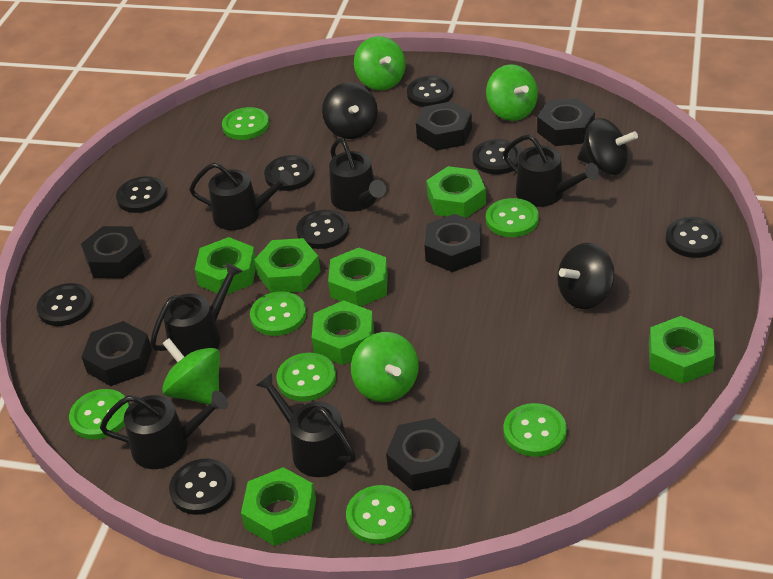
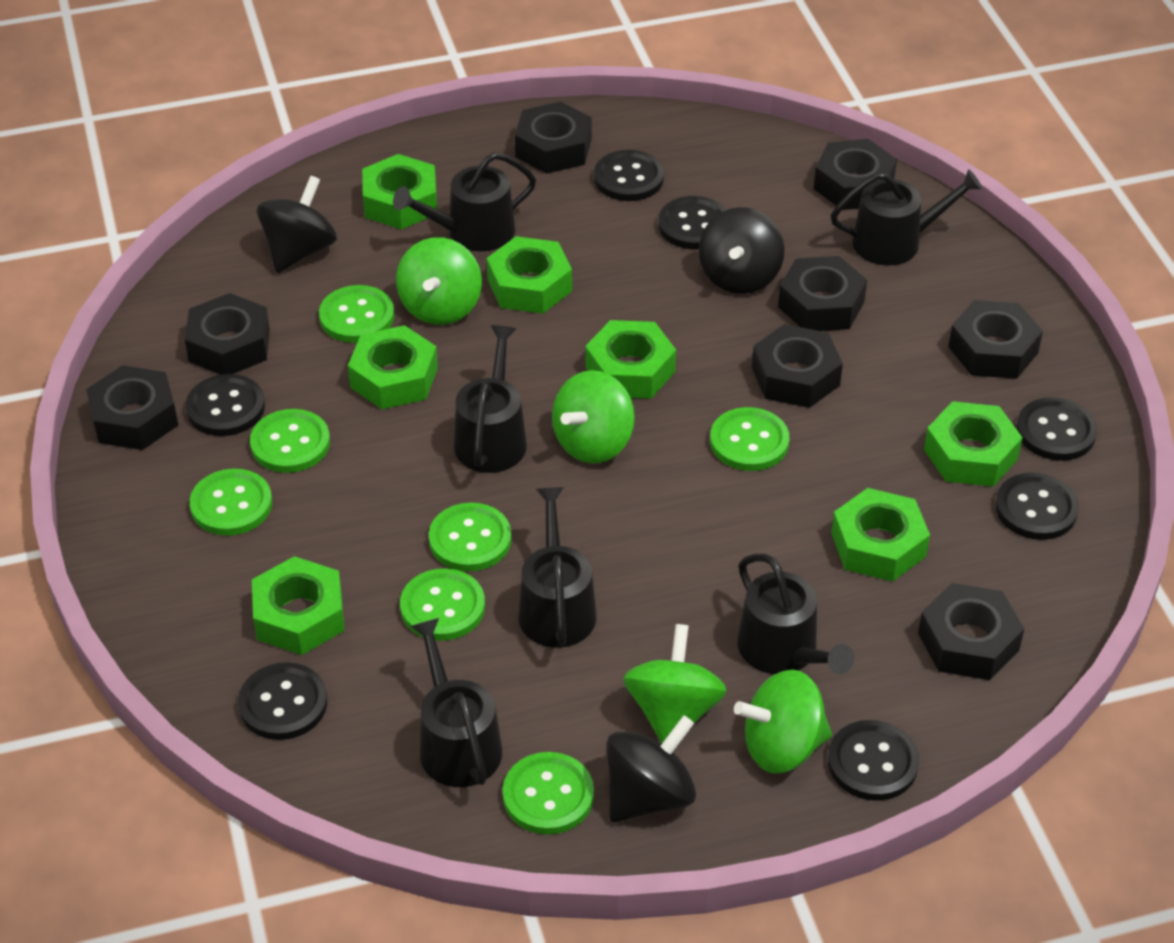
black button: [37,283,93,326] [116,176,167,213] [169,459,234,515] [264,155,314,191] [296,210,349,249] [407,76,453,107] [472,139,522,174] [666,217,722,258] = 8 -> [186,374,265,436] [238,662,327,740] [594,150,664,201] [658,196,726,249] [828,720,919,801] [995,473,1079,540] [1016,397,1097,461] = 7
black nut: [81,226,145,278] [82,321,152,386] [386,418,461,491] [416,101,472,151] [424,214,482,272] [537,98,595,146] = 6 -> [86,365,178,450] [185,293,270,375] [515,101,592,174] [752,324,843,408] [778,256,867,331] [814,139,897,210] [918,583,1024,680] [948,300,1043,379] = 8

